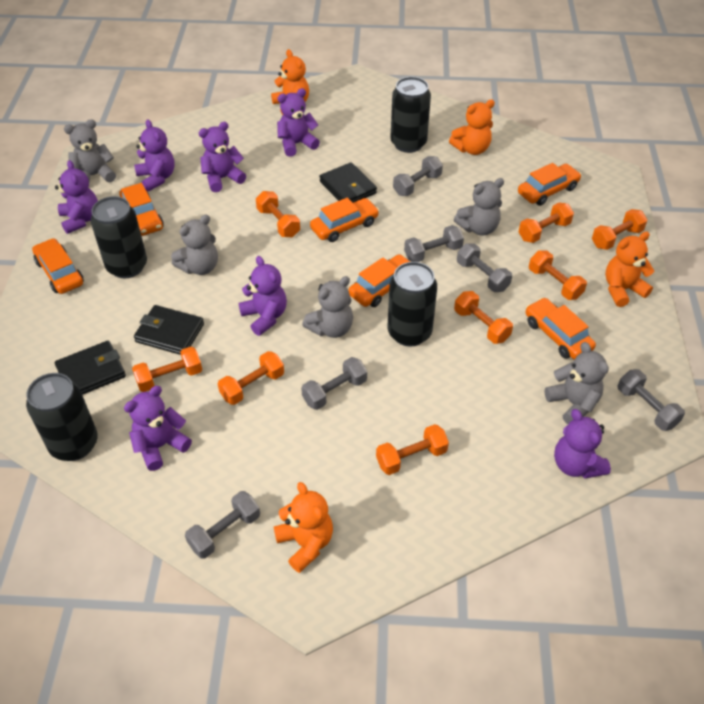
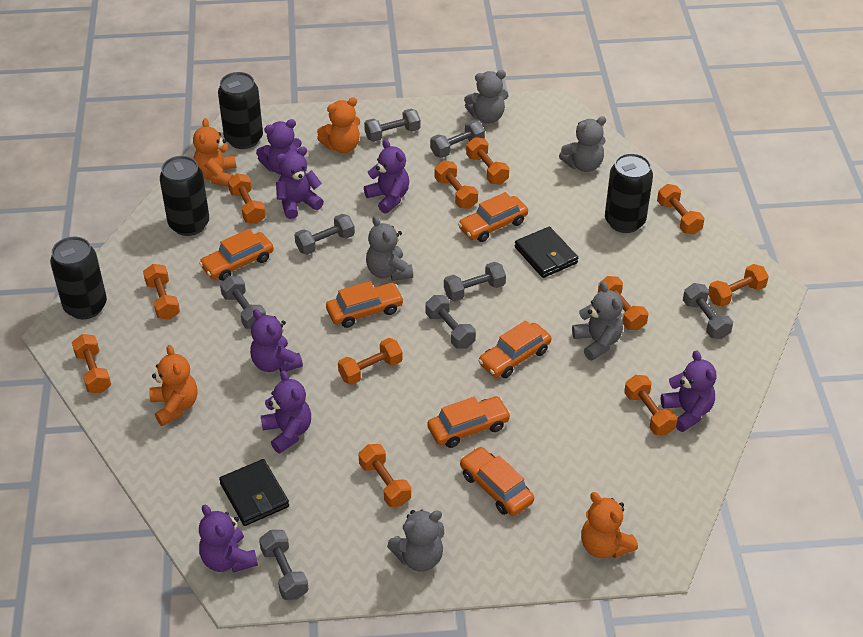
black wallet: [55,341,126,395] [134,305,204,355] [319,162,377,203] = 3 -> [219,459,289,526] [515,227,578,278] = 2
grey dumbbell: [185,491,260,559] [301,357,367,410] [393,156,443,196] [404,225,464,262] [457,243,512,292] [618,369,685,431] = 6 -> [220,276,266,329] [259,530,309,600] [295,214,355,255] [364,109,420,142] [426,295,476,349] [430,120,485,158] [444,262,506,301] [683,283,733,339] = 8
orange dumbbell: [132,347,202,392] [218,351,284,405] [256,191,300,237] [376,424,449,475] [454,291,513,344] [519,202,574,243] [529,250,587,300] [592,209,647,250] = 8 -> [72,334,111,393] [143,264,180,320] [228,173,266,224] [338,338,403,385] [359,444,411,507] [435,160,478,209] [466,137,509,185] [598,276,648,330] [624,375,678,435] [657,184,705,235] [708,264,769,307] = 11

